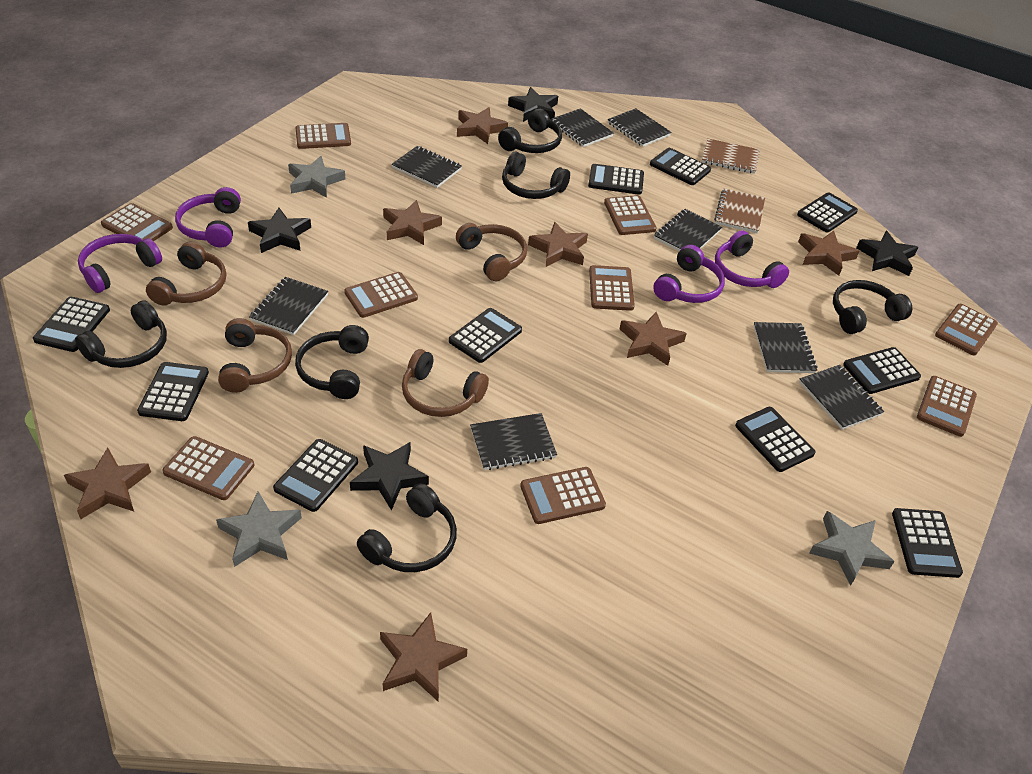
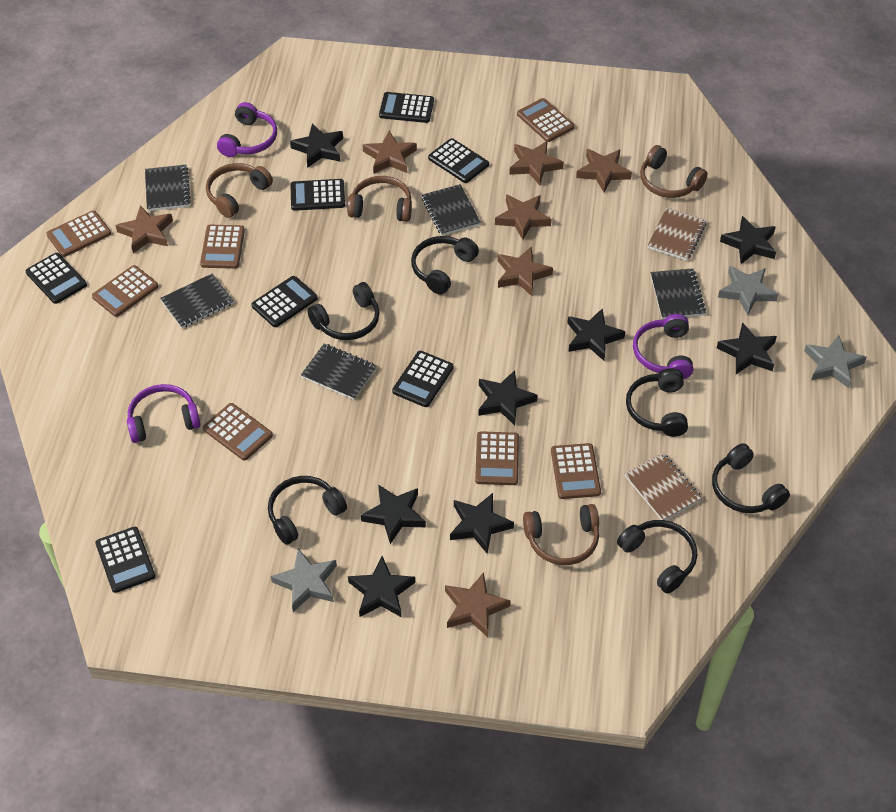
black calculator: [33,297,110,352] [137,362,209,421] [273,439,358,512] [449,308,522,363] [588,164,644,195] [650,148,711,185] [735,407,815,472] [797,192,858,232] [843,347,921,394] [892,508,963,578] = 10 -> [26,253,87,304] [95,527,155,593] [251,276,318,327] [290,179,345,211] [379,92,434,123] [392,351,453,407] [428,138,489,183] = 7
black notebook: [249,277,328,335] [392,146,462,188] [470,413,557,470] [550,108,614,147] [608,108,671,147] [654,209,722,251] [753,322,817,373] [799,365,884,430] = 8 -> [145,165,191,211] [160,273,234,328] [301,343,377,400] [422,184,481,236] [651,268,706,319] = 5
black star: [248,208,311,253] [350,442,429,511] [508,87,558,122] [856,231,919,276] = 4 -> [290,123,343,168] [348,556,415,617] [361,484,426,544] [450,493,514,554] [479,370,538,426] [567,308,626,361] [717,322,777,374] [720,216,776,264] = 8
brown calculator: [101,203,173,242] [162,436,254,500] [295,123,351,149] [344,272,418,318] [520,467,606,524] [589,265,635,311] [604,195,656,235] [917,376,977,437] [935,304,998,355] = 9 -> [46,210,111,257] [92,265,158,317] [200,224,245,269] [203,403,273,461] [475,431,519,485] [517,98,575,142] [551,443,601,499] = 7
purple headphones: [78,234,162,293] [175,187,241,248] [653,245,725,303] [715,230,789,288] = 4 -> [127,384,201,443] [217,102,277,157] [633,314,693,379] = 3

